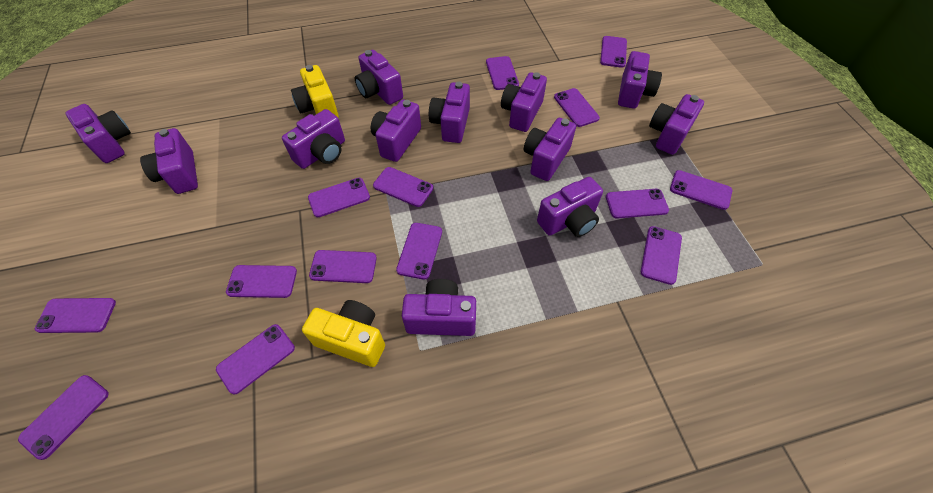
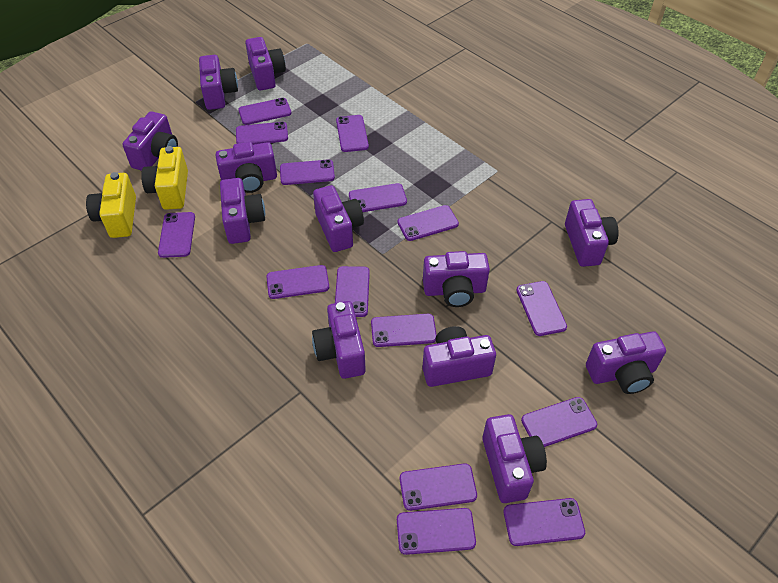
purple phone: [18,375,109,460] [35,298,116,333] [216,324,295,394] [226,265,297,298] [308,178,370,217] [309,250,377,283] [373,167,433,207] [396,223,442,280] [486,56,519,90] [554,88,600,127] [600,36,627,68] [606,189,669,219] [641,226,682,285] [670,170,732,210] = 14 -> [158,212,195,258] [236,122,288,145] [238,98,292,125] [266,265,329,299] [280,159,335,185] [335,266,370,317] [336,115,369,152] [349,183,407,212] [371,314,436,347] [397,205,459,241] [397,508,476,555] [400,463,477,511] [504,498,585,546] [516,281,567,336] [521,397,597,447] = 15

